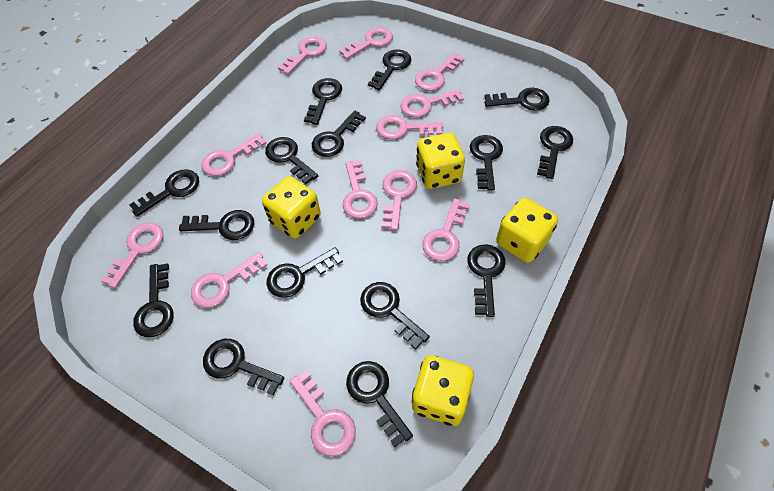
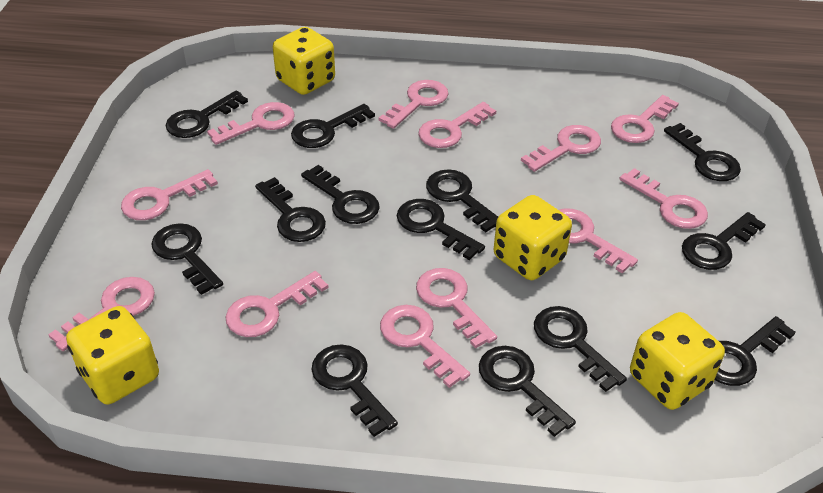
black key: [129,169,199,217] [133,263,174,337] [179,210,254,240] [203,339,284,396] [265,137,318,185] [266,247,343,298] [304,78,342,125] [312,111,366,157] [346,361,413,447] [360,282,430,349] [368,49,411,91] [467,244,506,317] [470,135,503,190] [484,88,549,111] [537,126,573,179] = 15 -> [151,223,223,295] [165,91,248,138] [255,177,326,242] [291,104,375,148] [301,165,380,224] [312,344,398,437] [397,199,485,260] [426,169,498,232] [479,346,576,437] [534,306,627,392] [664,123,741,181] [682,212,766,270] [715,316,796,386] = 13

